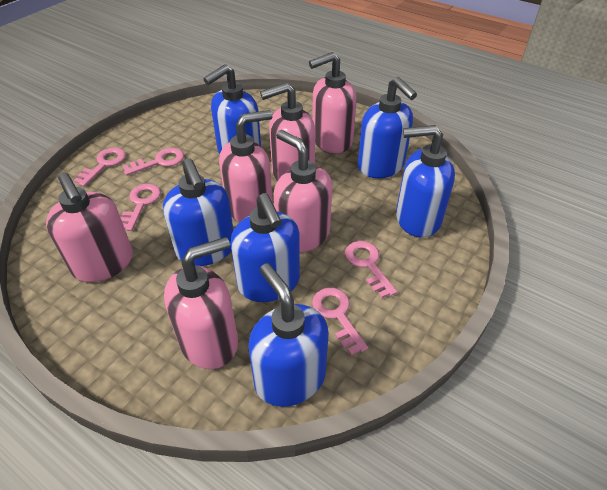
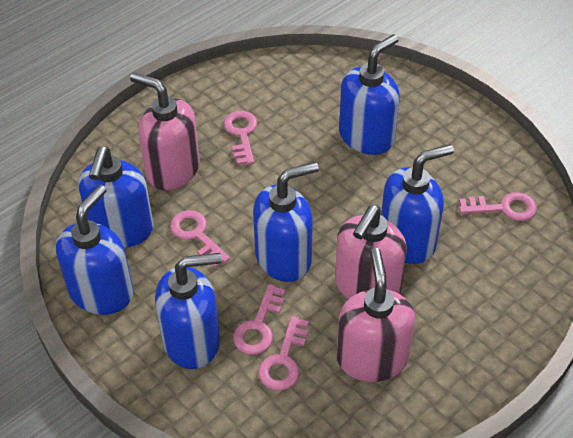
pink soap dispenser: [46,172,133,282] [164,237,238,369] [219,110,273,222] [260,82,316,181] [274,130,332,253] [309,52,357,153] = 6 -> [130,73,200,190] [335,205,407,300] [337,248,415,382] = 3

